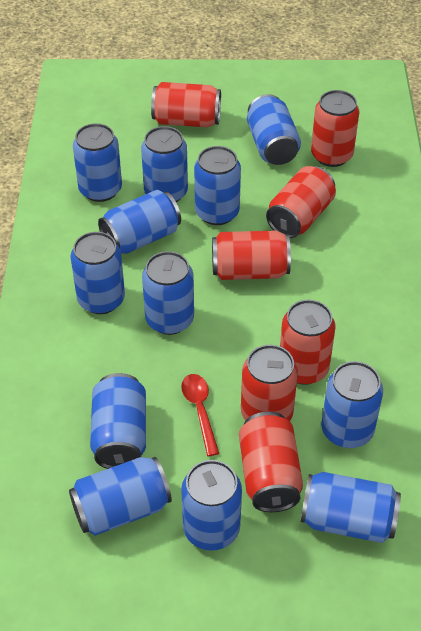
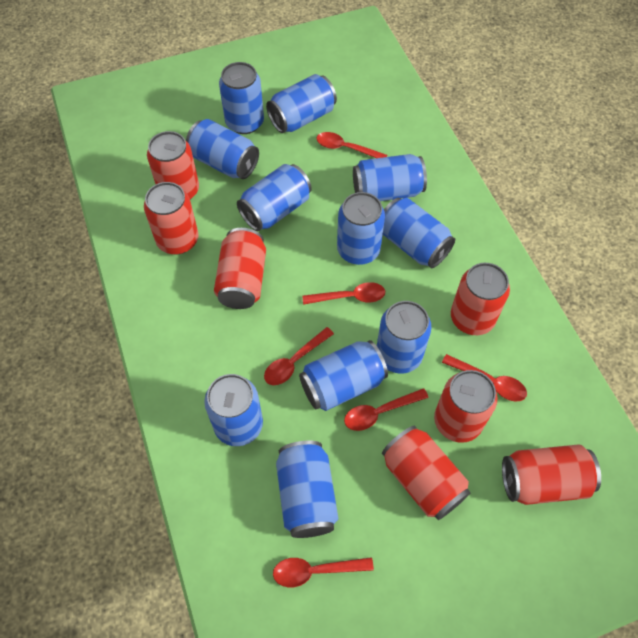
blue can: [69,457,172,536] [70,232,125,314] [73,123,122,202] [90,373,146,469] [98,190,181,254] [141,126,188,202] [142,251,194,335] [181,460,242,551] [194,146,241,225] [247,94,301,165] [301,472,401,543] [321,361,383,448] = 12 -> [186,119,259,179] [204,374,263,446] [219,62,264,134] [237,164,312,231] [266,74,337,133] [276,441,338,538] [299,340,388,411] [337,192,385,265] [353,154,427,201] [377,301,431,373] [383,198,455,268] = 11
red spoon: [181,374,219,456] = 1 -> [264,327,334,385] [273,557,374,587] [302,282,385,305] [316,132,387,158] [344,388,429,431] [442,354,527,401] = 6

